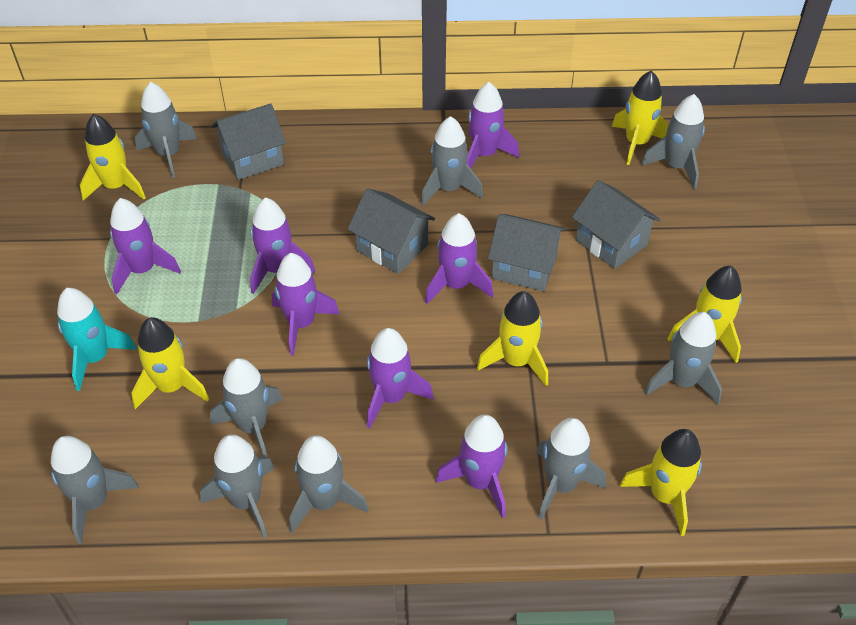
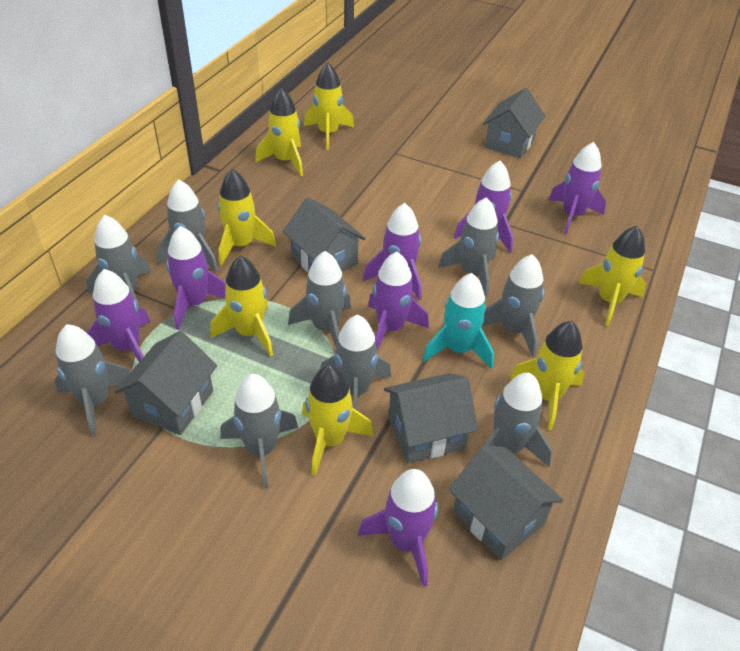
grey house: [211,103,286,180] [348,188,435,274] [488,214,565,291] [572,180,660,269] = 4 -> [115,331,217,435] [283,197,366,272] [384,373,478,463] [448,445,563,560] [483,88,545,158] = 5
yellow rocket: [80,114,146,201] [131,317,209,409] [477,291,548,386] [612,70,669,165] [620,429,702,536] [667,266,742,363] = 6 -> [210,255,273,357] [218,169,276,266] [255,88,303,176] [302,365,374,476] [304,63,354,150] [509,321,584,430] [579,226,646,327] = 7

